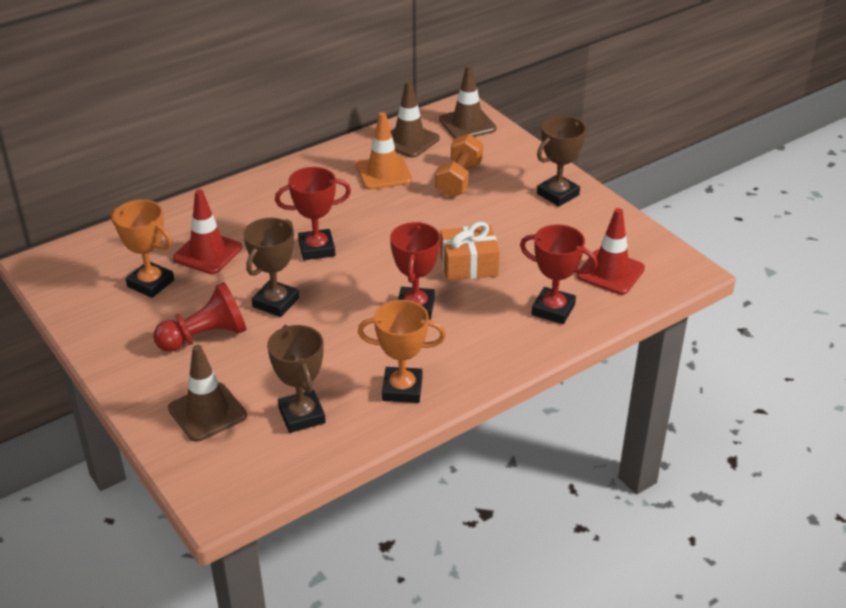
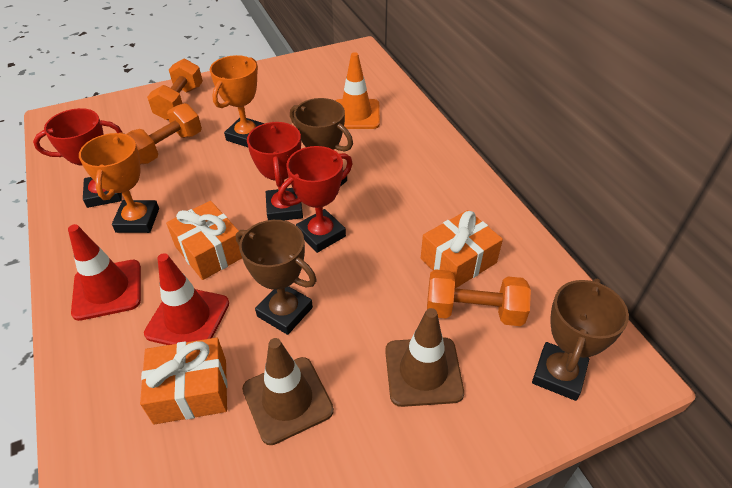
brown traffic cone: [168,345,247,442] [391,81,440,158] [439,65,497,138] = 3 -> [242,338,334,445] [385,308,464,407] = 2
orange dumbbell: [435,134,483,197] = 1 -> [126,103,202,164] [147,59,203,120] [427,269,531,326] = 3
orange gift: [440,222,500,281] = 1 -> [140,338,227,425] [166,201,242,280] [421,210,503,288] = 3
red pawn: [153,282,246,352] = 1 -> none = 0

